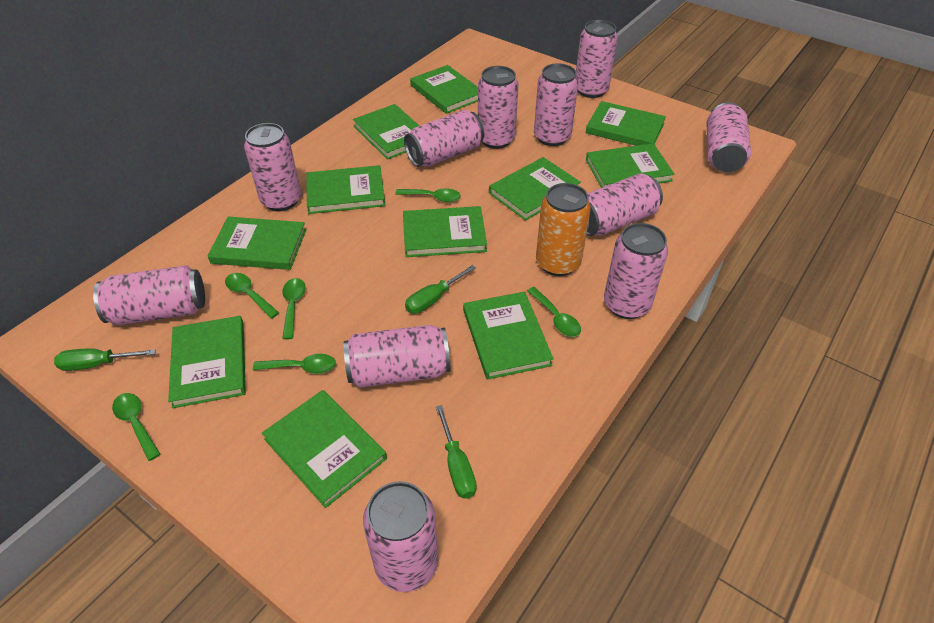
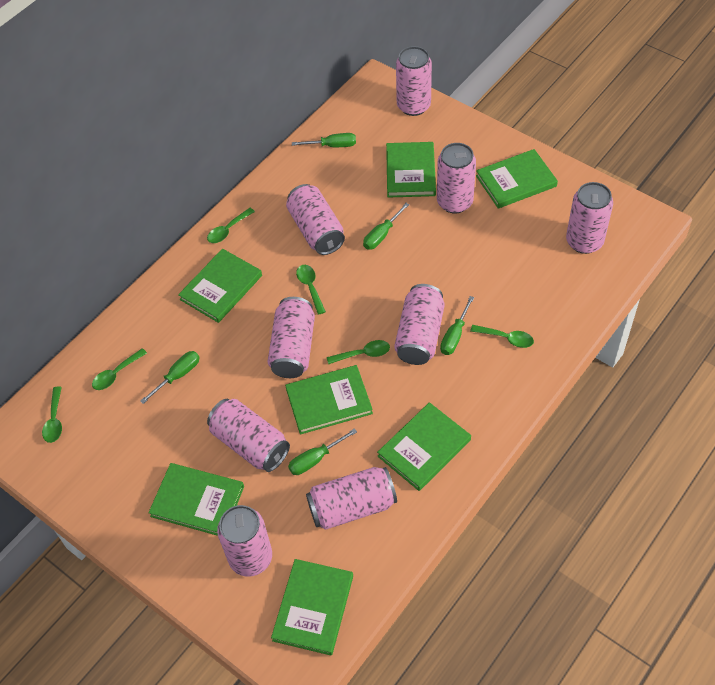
green book: [168,316,246,408] [208,217,306,270] [262,390,387,508] [306,165,385,214] [353,104,419,160] [403,206,487,257] [410,65,478,114] [463,292,554,380] [489,157,581,221] [586,101,666,146] [586,143,674,188] = 11 -> [148,463,244,536] [178,249,262,323] [271,559,353,656] [285,365,373,435] [377,402,471,491] [386,142,436,198] [476,149,558,209] = 7
green screwdriver: [54,348,156,371] [405,265,476,314] [436,405,476,498] = 3 -> [140,351,200,404] [288,428,357,475] [292,133,356,147] [363,203,409,250] [440,296,474,355] = 5
orange can: [536,183,591,276] = 1 -> none = 0
pink can: [93,265,205,325] [244,123,301,211] [343,325,450,388] [363,481,438,592] [404,110,484,167] [478,66,519,149] [534,63,579,146] [576,20,618,98] [586,173,663,236] [604,223,668,319] [707,102,751,172] = 11 -> [207,399,290,472] [217,505,272,577] [267,297,315,378] [286,184,345,255] [306,467,397,530] [394,284,445,365] [396,46,432,116] [437,143,476,213] [566,182,613,254] = 9

